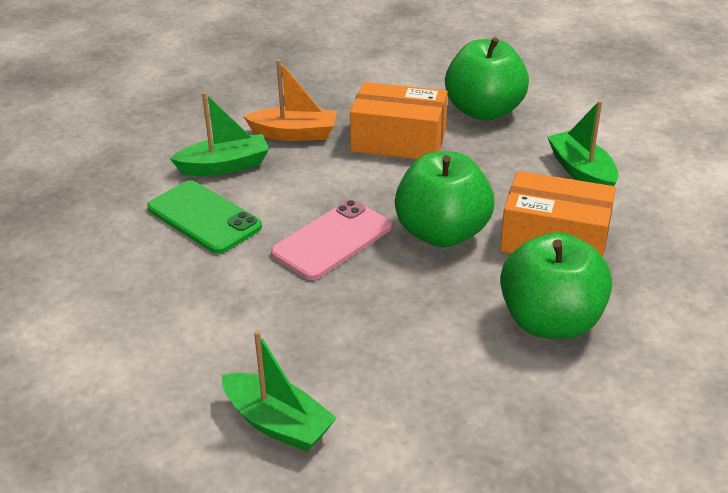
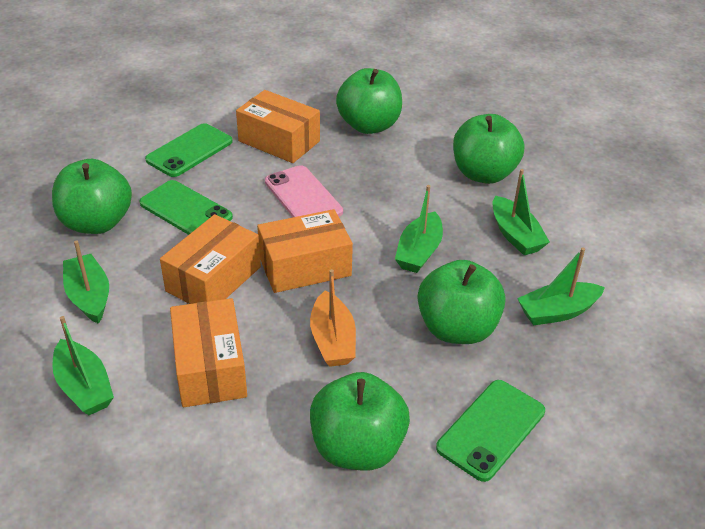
green apple: [395,152,494,248] [445,38,529,121] [500,232,612,339] = 3 -> [52,159,132,234] [310,372,410,471] [336,68,402,134] [418,260,506,344] [453,114,524,184] = 5
green boat: [170,92,269,176] [222,330,337,452] [547,100,619,186] = 3 -> [52,316,114,415] [63,240,109,324] [395,185,443,273] [493,169,550,255] [517,248,605,326] = 5
green phone: [147,180,262,254] = 1 -> [140,180,233,235] [145,123,233,177] [436,380,545,482] = 3
orange box: [350,82,448,159] [500,171,616,257] = 2 -> [160,214,261,304] [170,298,247,407] [236,90,320,163] [257,209,353,293] = 4

